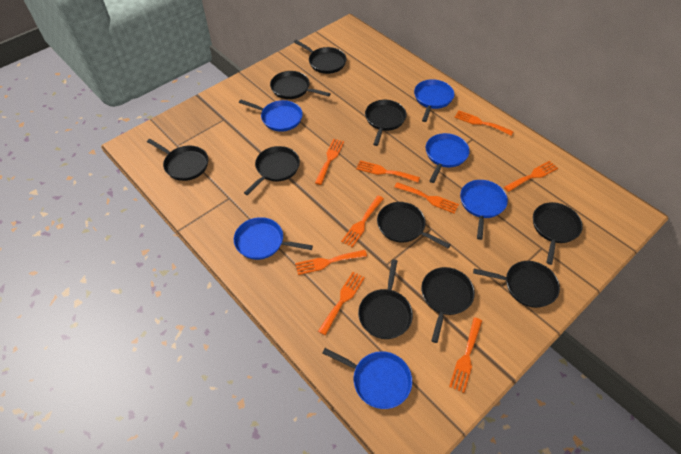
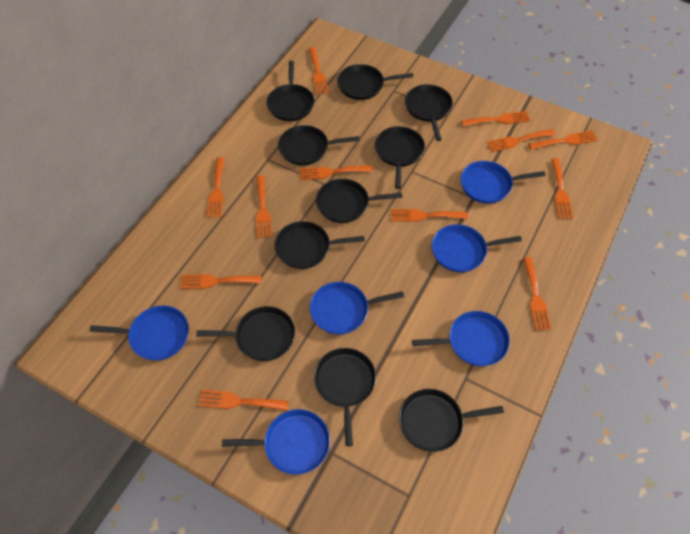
orange fork: [295,250,367,275] [315,139,344,185] [318,272,365,335] [341,196,384,248] [356,160,420,182] [394,182,459,214] [449,317,482,393] [454,110,514,136] [504,161,558,192] = 9 -> [180,274,261,289] [198,390,289,411] [207,157,225,217] [256,176,272,238] [300,165,372,180] [309,47,329,94] [392,209,468,222] [461,111,530,126] [486,129,555,152] [523,257,552,331] [528,130,598,150] [551,158,573,219] = 12

